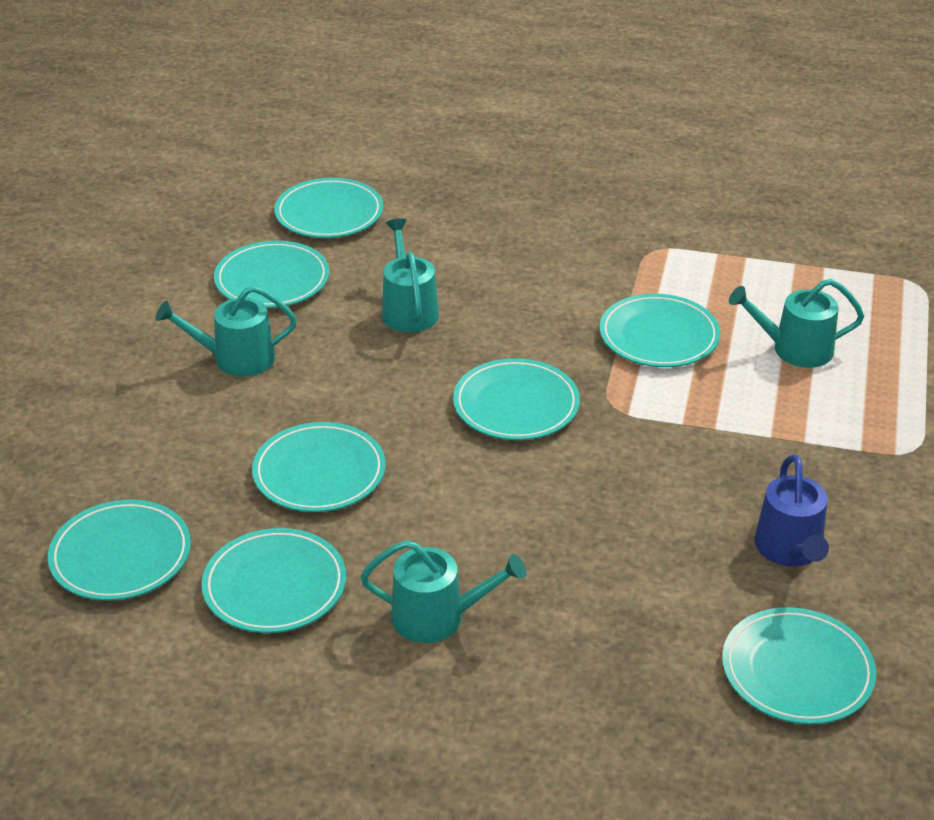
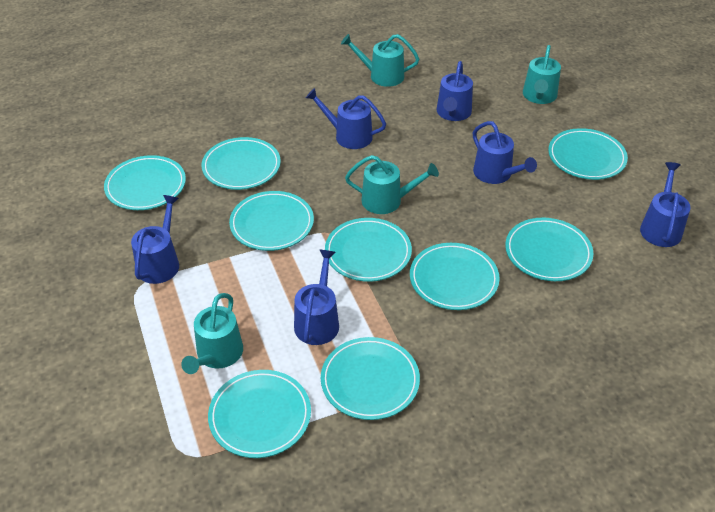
blue watering can: [754,454,829,567] = 1 -> [131,195,179,284] [294,250,339,345] [306,88,386,149] [437,61,473,121] [473,121,537,184] [640,162,691,247] = 6
turquoise plate: [48,500,191,601] [201,528,346,633] [214,241,329,308] [252,422,386,512] [274,178,383,238] [453,358,580,440] [599,294,720,367] [722,607,876,725] = 8 -> [104,155,186,210] [202,137,281,190] [208,370,311,458] [229,191,314,251] [321,337,420,420] [325,218,412,282] [410,243,500,310] [505,218,594,281] [548,128,628,180] = 9

